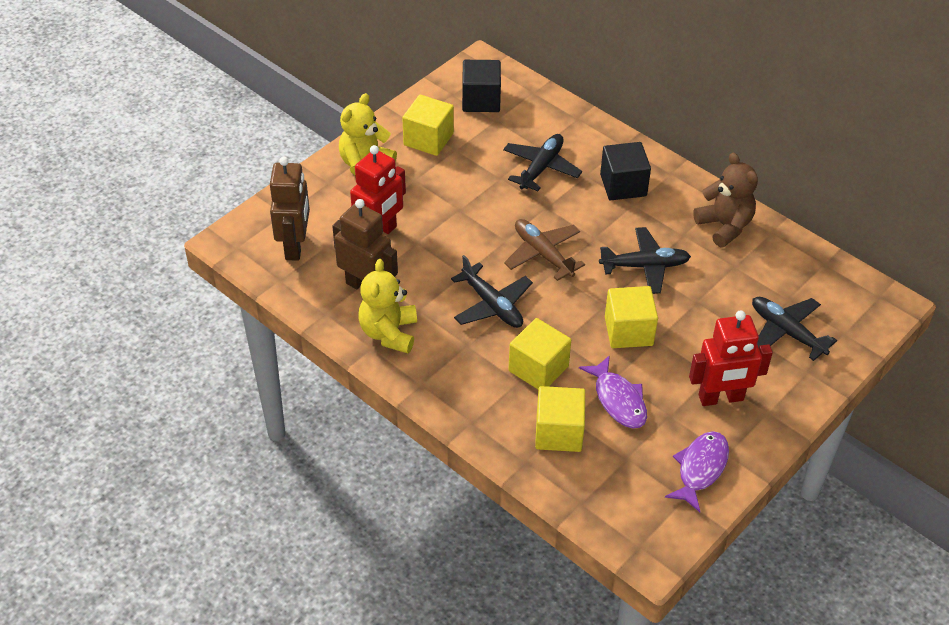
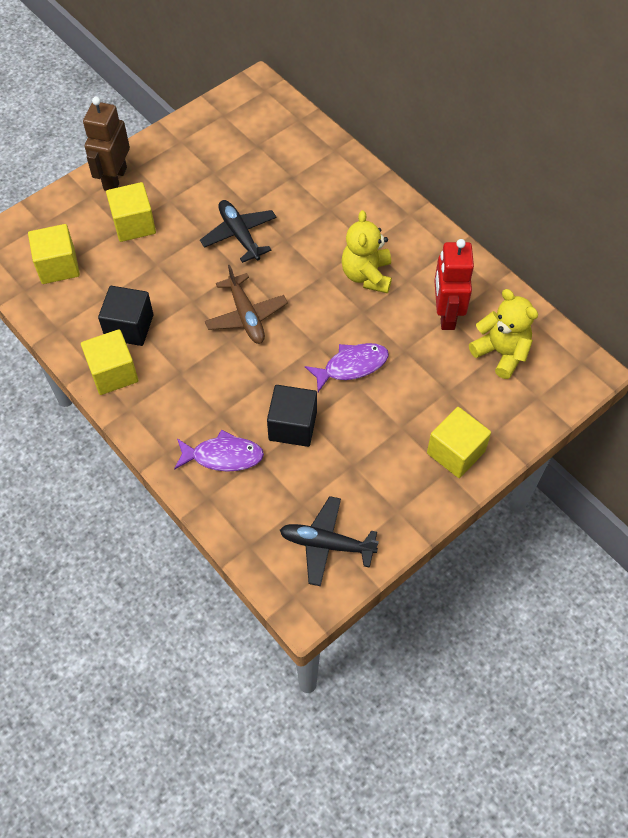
black plane: [451,255,533,328] [503,134,582,191] [599,227,691,294] [752,297,837,361] = 4 -> [200,200,277,263] [280,496,379,586] = 2
brown robot: [270,157,310,261] [332,199,398,289] = 2 -> [83,97,130,191] = 1
brown teddy bear: [693,153,758,247] = 1 -> none = 0
red robot: [350,145,406,234] [689,310,773,406] = 2 -> [434,239,474,330] = 1

